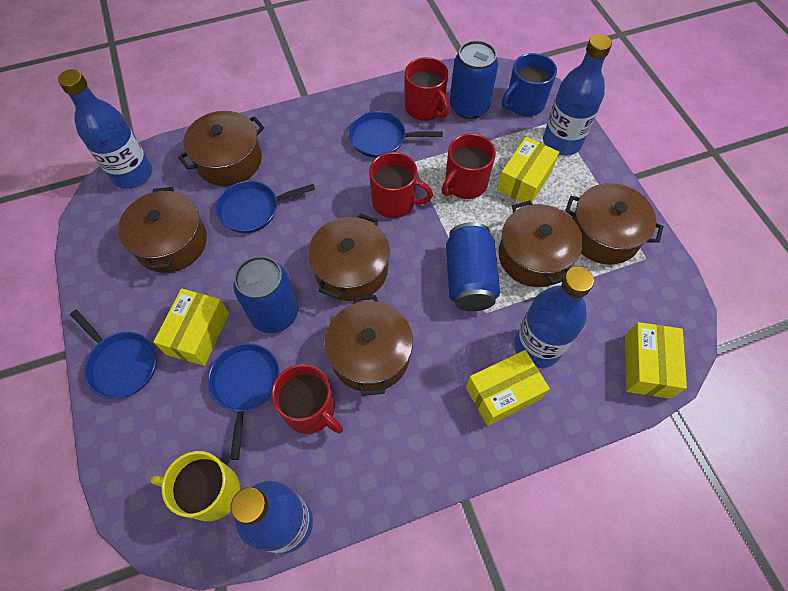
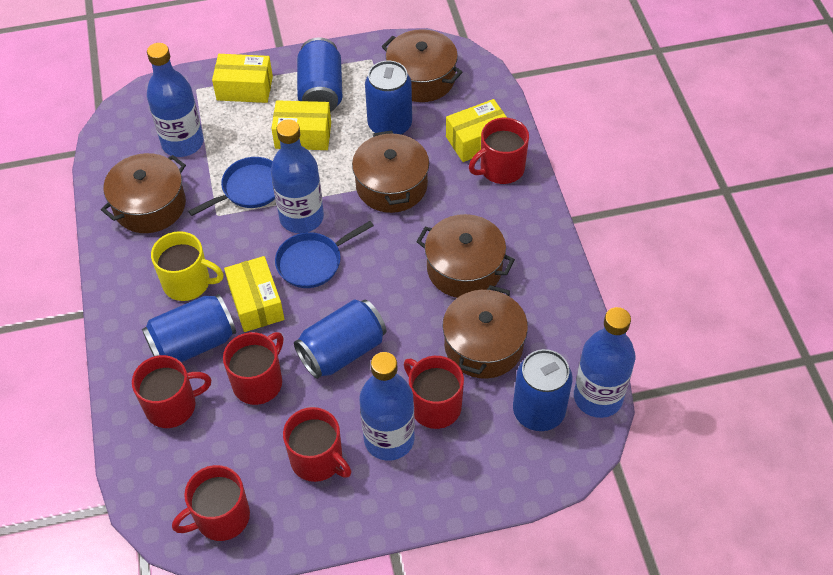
blue can: [233,256,298,333] [446,222,500,311] [450,40,498,119] = 3 -> [142,294,236,362] [294,300,386,379] [297,37,342,112] [365,61,412,135] [513,349,572,431] = 5
blue mug: [502,53,557,116] = 1 -> none = 0
blue pan: [70,310,156,399] [208,343,280,460] [216,181,315,233] [349,111,443,158] = 4 -> [188,157,275,216] [275,221,374,288] = 2
brown pot: [118,187,207,273] [178,111,264,186] [308,213,390,301] [325,295,413,396] [498,200,583,287] [565,183,664,265] = 6 -> [101,153,186,233] [352,130,429,213] [382,29,463,102] [416,214,515,298] [443,285,528,379] = 5
red mug: [271,364,343,434] [369,152,433,218] [405,57,449,121] [442,133,496,199] = 4 -> [132,355,211,428] [172,465,250,541] [223,332,283,405] [283,407,351,482] [404,356,464,429] [469,118,529,184] = 6

